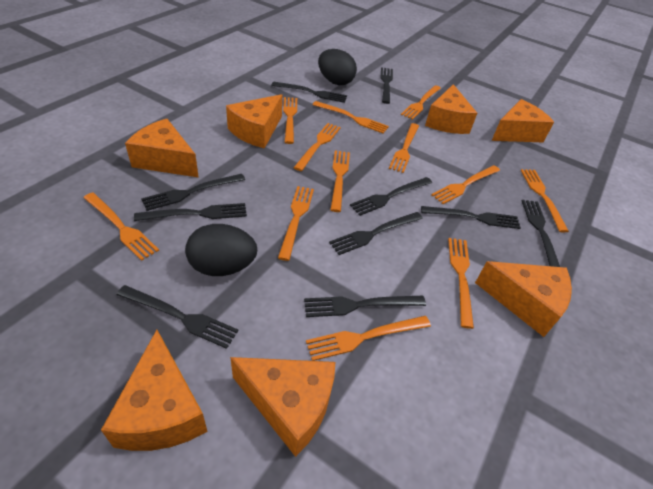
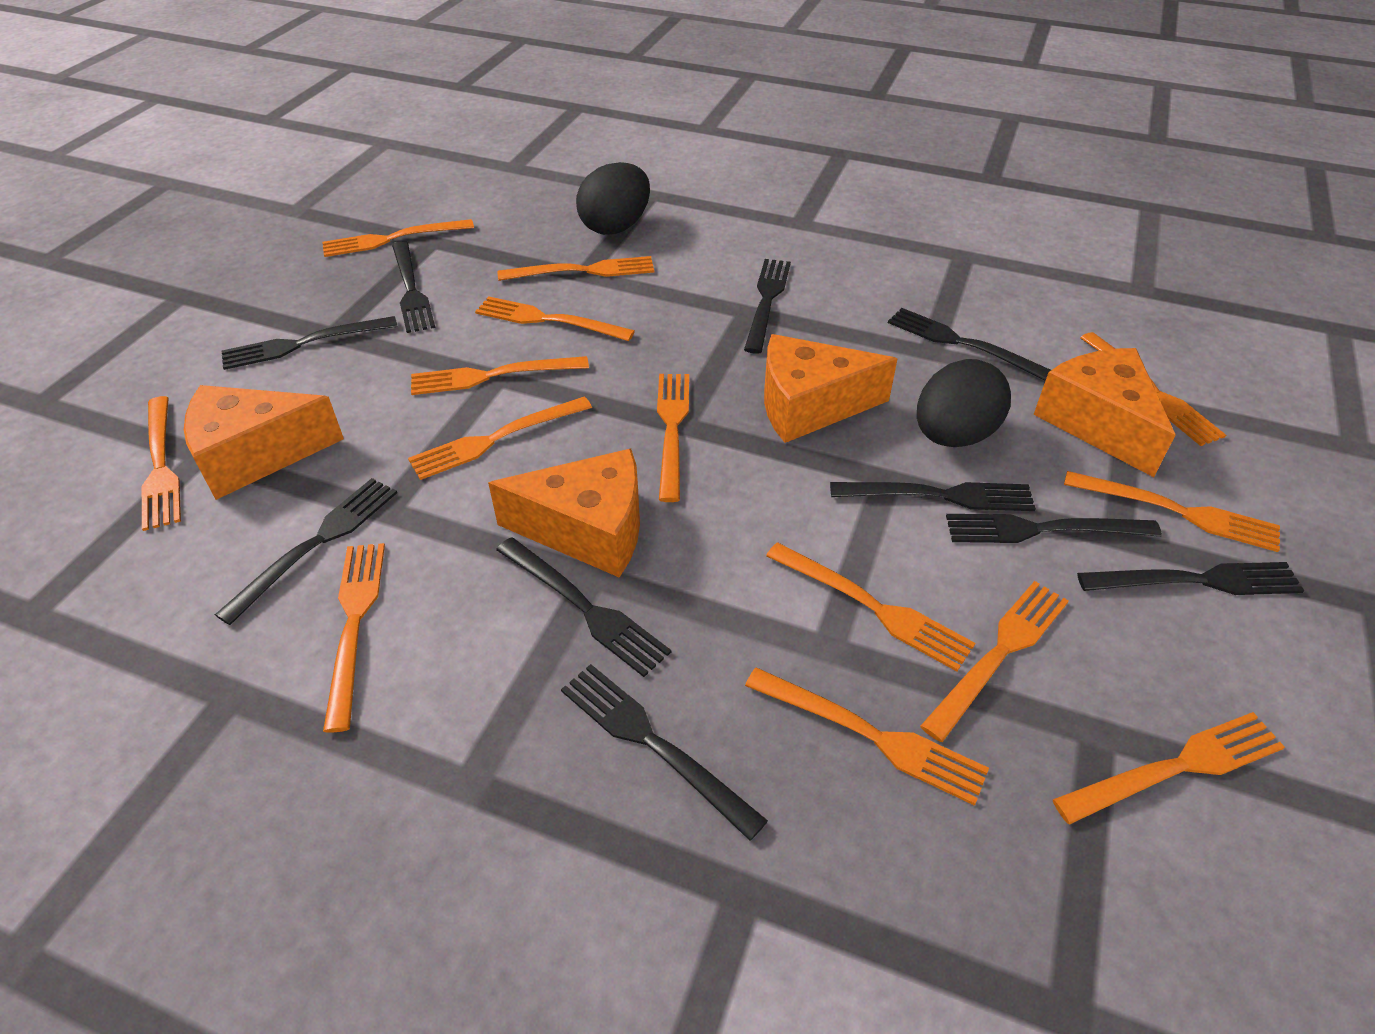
orange cheese: [101,330,208,451] [125,119,199,178] [226,94,282,148] [230,357,335,457] [425,84,477,134] [475,261,572,337] [492,99,554,142] = 7 -> [184,385,344,500] [488,449,640,578] [764,334,897,443] [1033,348,1176,477] = 4
orange fork: [83,192,159,261] [278,186,314,261] [283,97,297,144] [293,123,341,171] [306,316,431,361] [313,101,389,134] [330,151,350,212] [389,123,419,173] [401,85,441,120] [432,165,500,204] [448,238,474,329] [521,169,569,232] = 12 -> [142,396,181,531] [322,219,474,257] [323,543,385,732] [408,397,592,480] [411,356,589,395] [475,296,635,341] [498,256,654,281] [657,374,689,502] [745,667,989,806] [766,542,975,671] [920,581,1069,742] [1053,712,1285,825] [1064,471,1280,552] [1080,332,1226,446] = 14

